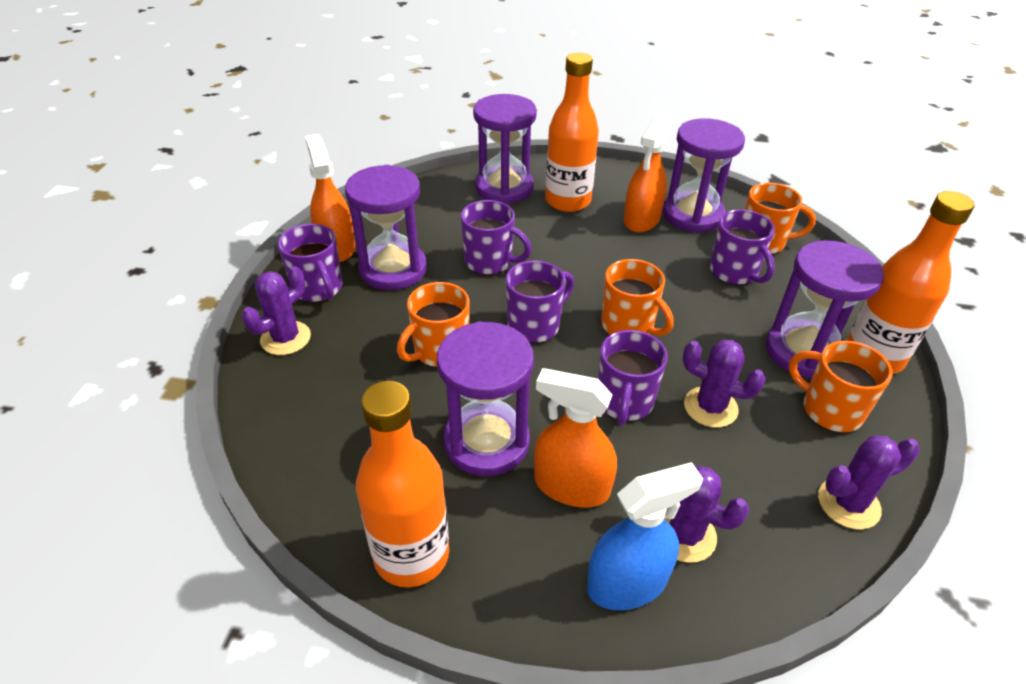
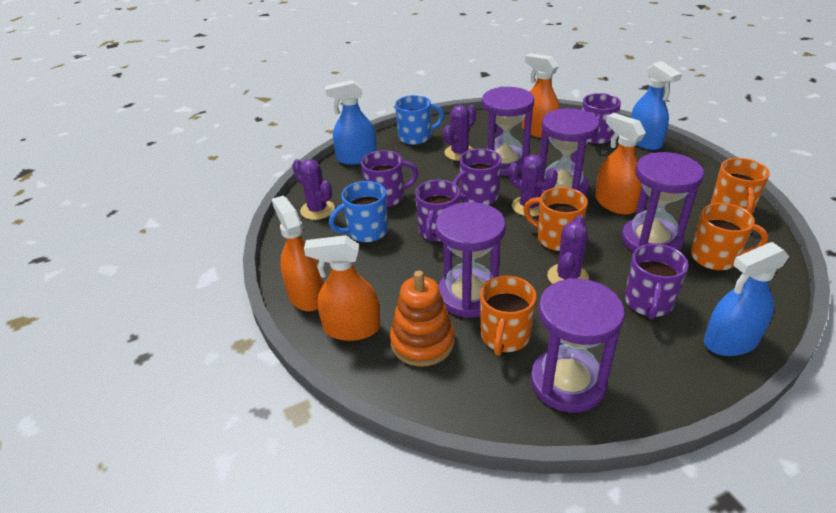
blue mug: none = 0 -> [329,181,388,243] [395,95,444,145] = 2
blue spray bottle: [587,462,703,610] = 1 -> [325,80,377,165] [631,61,682,150] [704,242,789,356] = 3
orange bottle: [356,381,449,588] [545,53,599,212] [846,191,974,374] = 3 -> none = 0
orange spray bottle: [305,134,355,262] [534,368,617,507] [624,117,669,232] = 3 -> [272,196,323,311] [304,235,381,341] [522,53,560,138] [595,113,646,215] = 4
orange stacking toy: none = 0 -> [390,271,455,367] = 1

